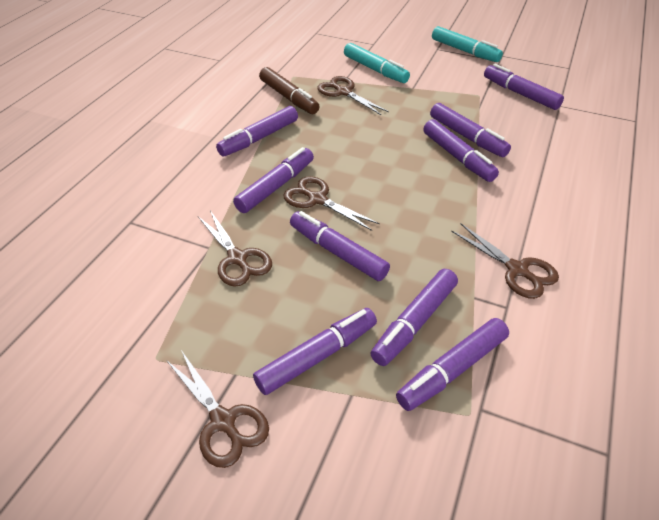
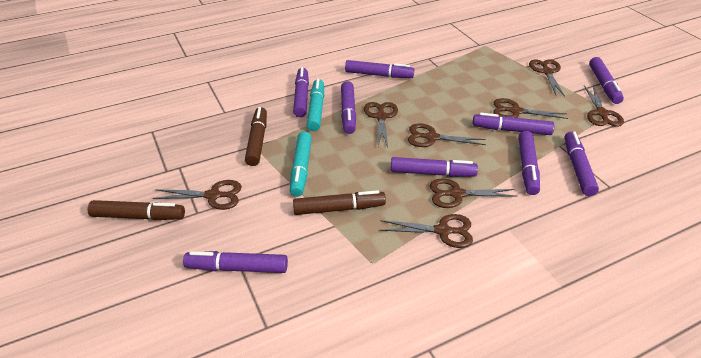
brown marker: [259,67,320,114] = 1 -> [87,200,185,220] [245,107,267,166] [293,190,386,215] = 3
brown scissors: [166,350,269,468] [198,211,272,287] [283,176,380,231] [317,76,389,115] [451,223,559,299] = 5 -> [153,180,242,210] [364,102,398,147] [380,214,473,248] [408,123,486,147] [430,178,517,208] [493,98,568,119] [529,60,565,97] [584,85,624,127] = 8

